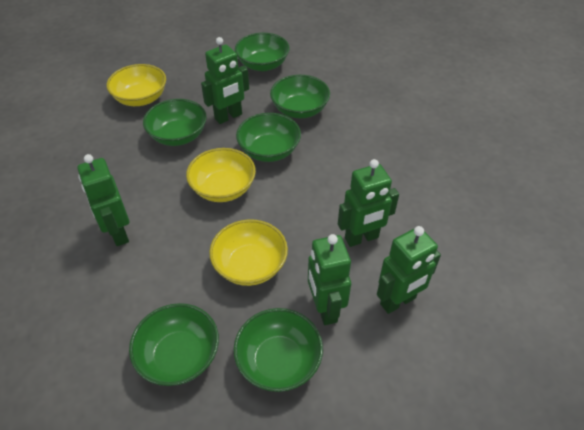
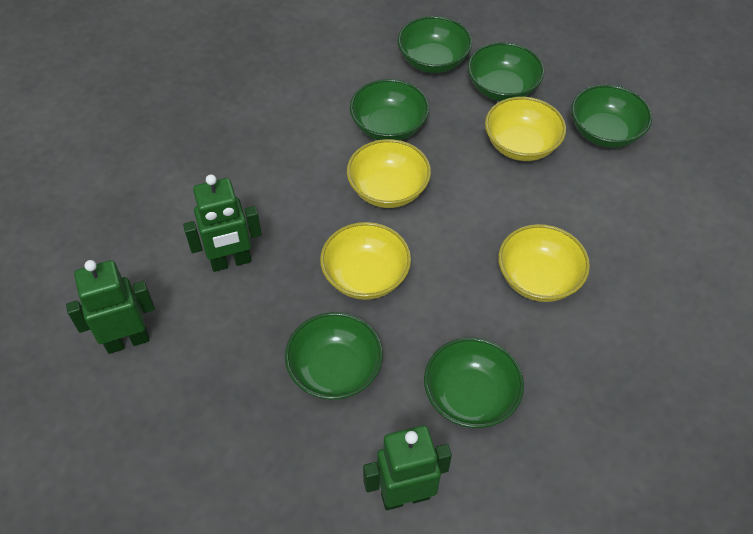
green robot: [77,154,129,246] [201,37,249,124] [308,234,351,325] [338,159,399,247] [377,226,441,314] = 5 -> [66,260,155,354] [183,175,262,272] [363,425,452,510] = 3
yellow bowl: [107,64,166,106] [186,148,256,202] [209,219,288,286] = 3 -> [320,222,411,300] [347,139,431,208] [485,97,566,161] [498,224,590,302] = 4

